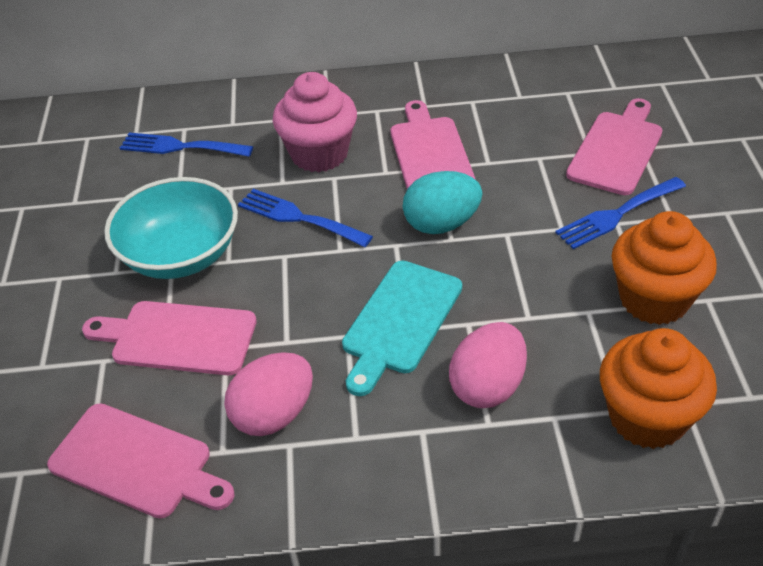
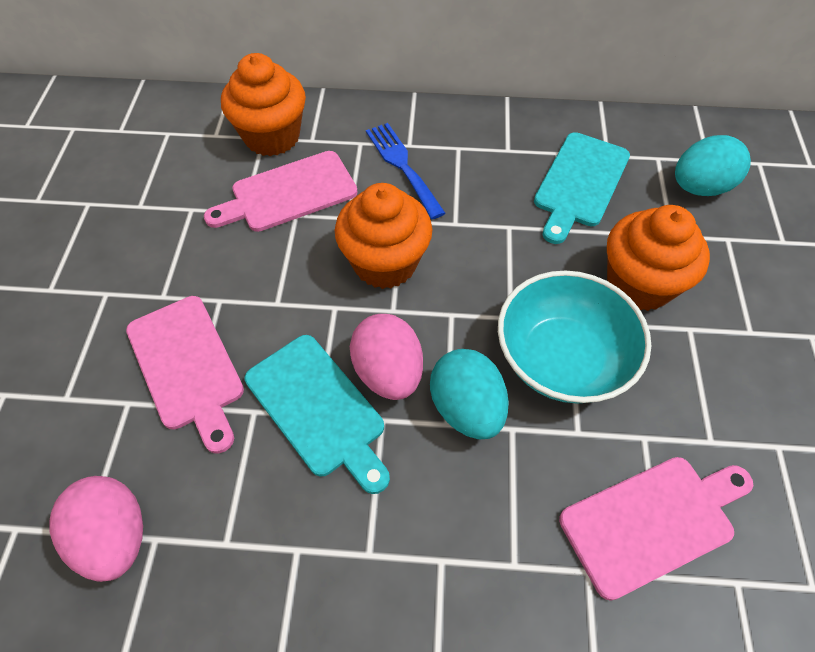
blue fork: [120,133,253,157] [238,189,373,247] [555,177,686,249] = 3 -> [366,123,445,219] = 1
orange cupcake: [600,328,717,449] [612,211,717,325] = 2 -> [221,53,306,156] [335,183,432,289] [607,205,710,311] = 3
pink cupcake: [273,72,357,172] = 1 -> none = 0
pink cutting board: [47,403,235,519] [82,301,257,375] [391,100,476,189] [566,98,662,195] = 4 -> [126,296,244,454] [204,151,357,232] [559,457,753,601] = 3
turquoise cutting board: [342,261,462,396] = 1 -> [245,335,390,494] [534,132,630,244] = 2
turquoise egg: [403,171,482,234] = 1 -> [430,349,509,439] [675,135,751,196] = 2

